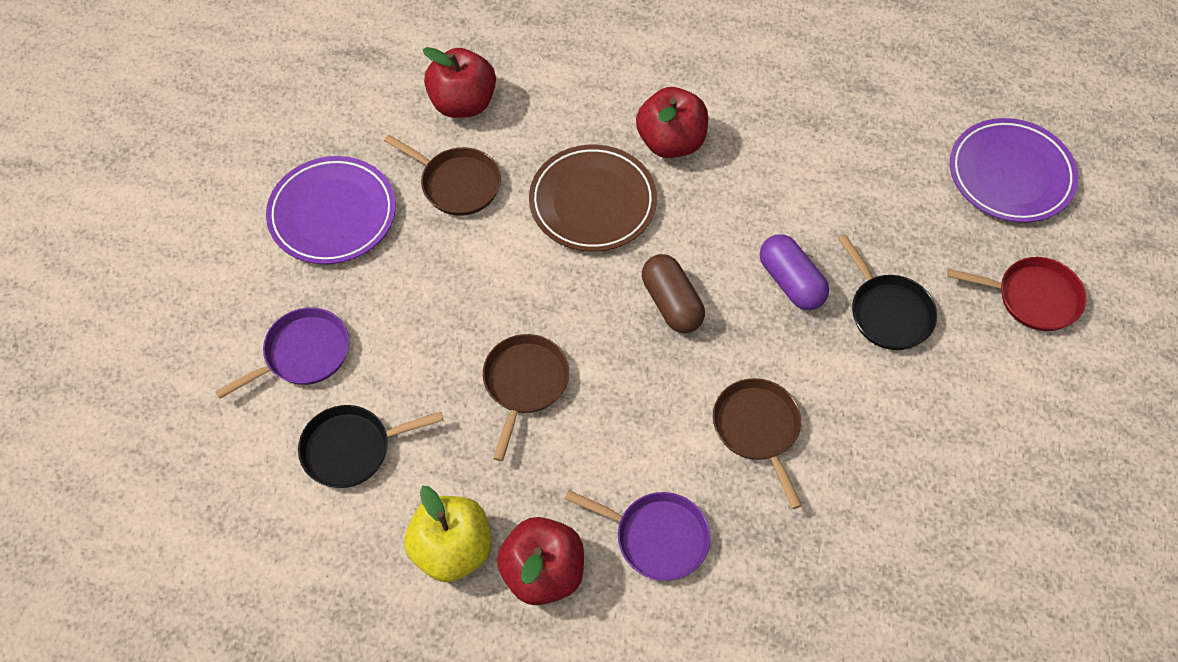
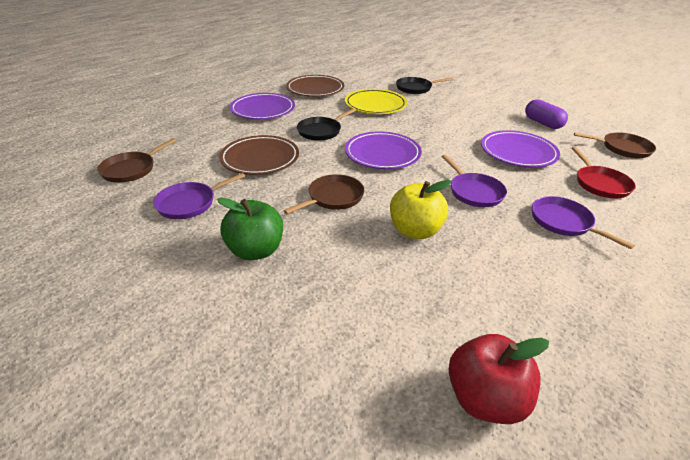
brown capsule: [642,254,705,333] = 1 -> none = 0
brown plate: [529,145,657,252] = 1 -> [219,135,299,175] [286,75,344,97] = 2
green apple: none = 0 -> [217,198,283,260] = 1
purple pan: [215,307,349,399] [565,490,711,581] = 2 -> [153,173,245,219] [441,155,507,207] [532,196,635,249] = 3
purple plate: [266,156,396,264] [950,118,1078,223] = 2 -> [230,93,295,119] [345,131,422,169] [481,130,560,167] = 3
red apple: [423,47,496,118] [497,517,584,605] [636,87,708,158] = 3 -> [448,334,549,424] = 1
yellow plate: none = 0 -> [345,89,407,114] = 1

